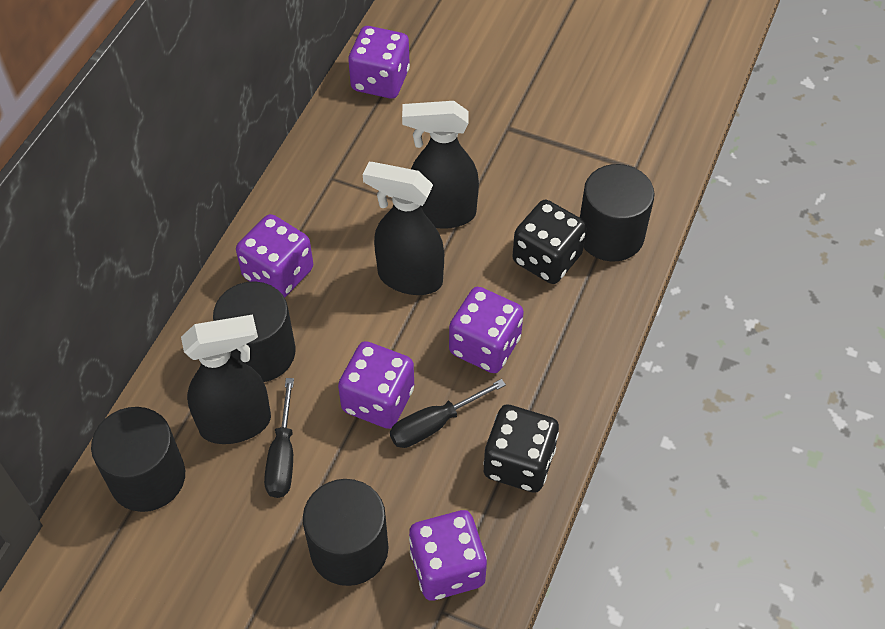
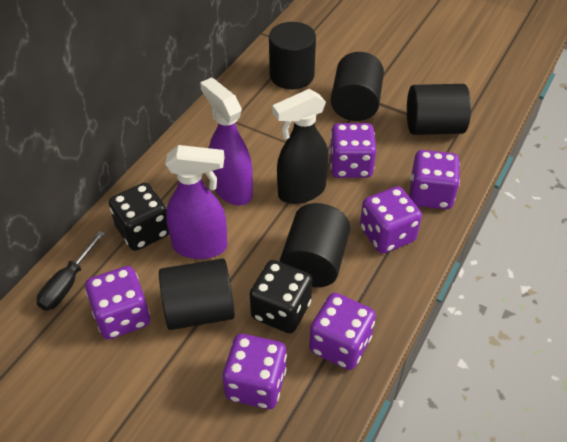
black cylinder: [91,407,185,512] [213,281,295,382] [303,479,389,586] [580,164,655,262] = 4 -> [159,258,235,330] [269,22,316,90] [280,203,350,287] [331,52,384,121] [407,84,471,135] = 5
black screwdriver: [264,378,294,498] [390,379,506,448] = 2 -> [37,231,105,310] = 1
black spray bottle: [181,315,271,444] [363,162,444,295] [402,101,479,229] = 3 -> [272,89,329,204] = 1
purple dice: [236,214,313,298] [338,341,414,429] [348,26,410,99] [409,510,487,601] [449,287,524,373] = 5 -> [85,266,150,340] [223,334,287,409] [309,293,376,370] [330,123,377,178] [360,186,422,254] [410,150,460,209] = 6
purple spray bottle: none = 0 -> [165,145,227,259] [200,77,253,206] = 2

